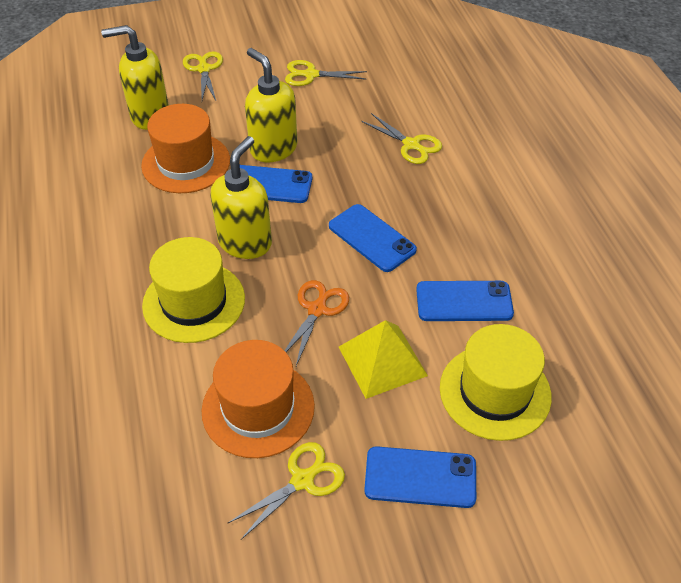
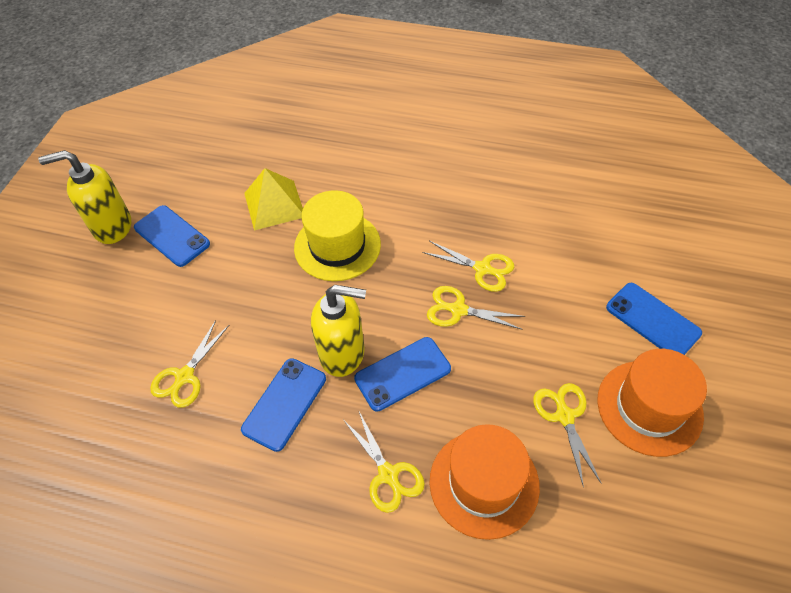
orange scissors: [285,280,349,366] = 1 -> none = 0
yellow hat: [142,237,245,343] [440,324,552,441] = 2 -> [294,190,381,281] = 1
yellow scissors: [183,51,223,100] [228,442,345,540] [285,60,367,86] [361,113,442,164] = 4 -> [150,320,229,408] [344,412,425,513] [423,241,514,292] [427,286,525,330] [533,383,602,488] = 5
yellow soap dispenser: [101,25,169,130] [210,136,272,259] [245,48,297,162] = 3 -> [38,150,131,244] [311,285,366,377] = 2

